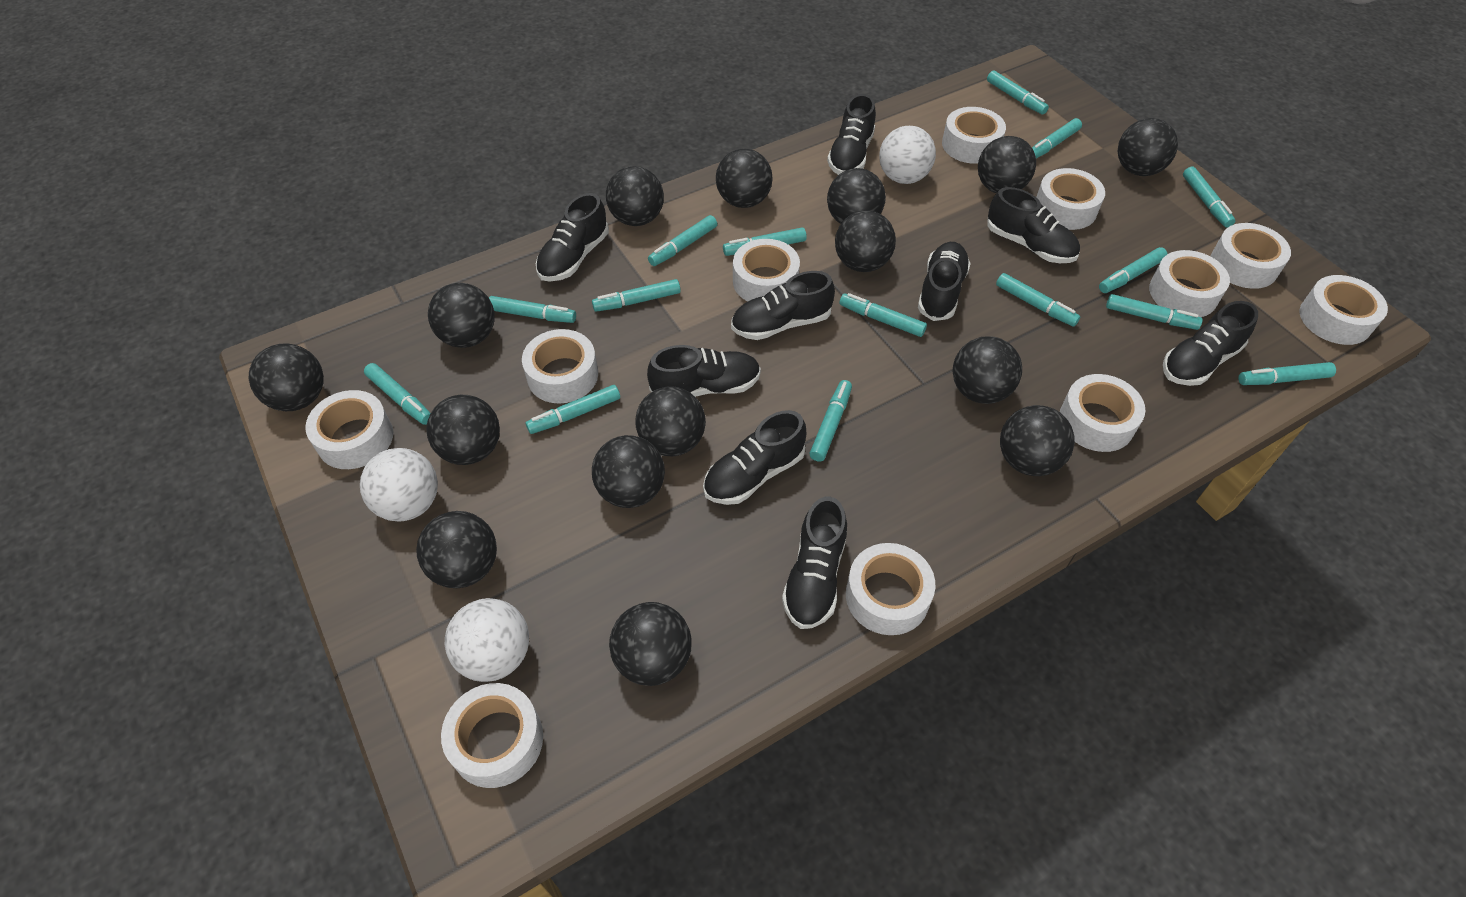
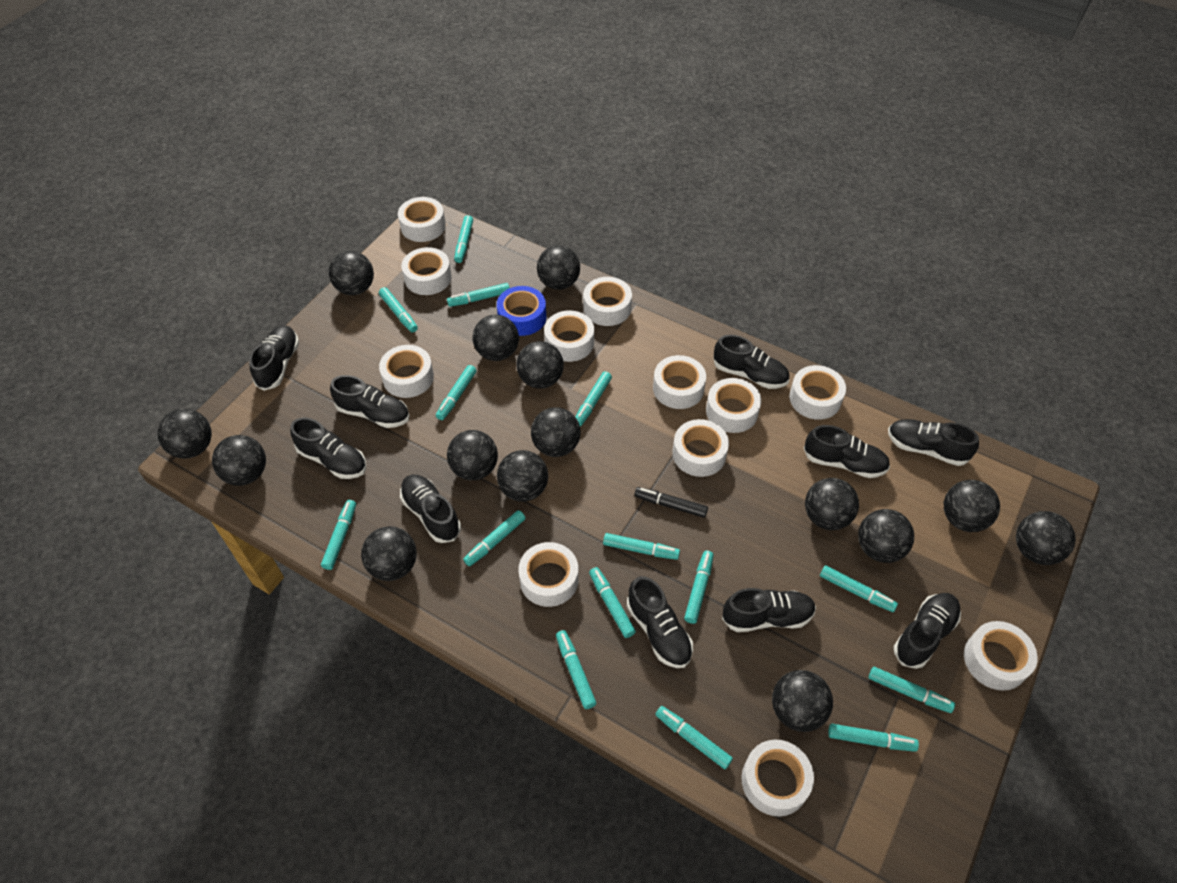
black marker: none = 0 -> [634,487,708,518] = 1
black shoe: [536,193,609,281] [647,345,761,397] [703,410,806,505] [731,271,835,340] [782,497,847,629] [827,94,876,175] [918,242,971,321] [987,187,1080,263] [1163,301,1258,386] = 9 -> [249,325,299,391] [290,417,366,479] [330,375,410,428] [400,475,461,543] [627,576,693,668] [713,335,789,389] [722,588,816,632] [804,425,890,478] [888,419,979,466] [894,593,961,669] = 10
blue tape: none = 0 -> [497,286,546,336] = 1
white ball: [360,448,438,522] [445,598,529,682] [879,126,936,184] = 3 -> none = 0
white tape: [305,390,393,469] [441,683,543,788] [522,329,598,403] [733,239,800,302] [846,543,935,635] [942,107,1006,164] [1036,168,1105,230] [1060,374,1145,452] [1149,250,1230,317] [1211,223,1291,289] [1300,275,1388,345] = 11 -> [379,345,434,398] [398,197,446,242] [401,247,452,295] [518,542,579,607] [544,310,594,362] [583,277,632,326] [653,355,706,409] [673,419,729,477] [706,378,761,433] [742,740,814,816] [789,365,846,420] [964,621,1038,691] = 12

